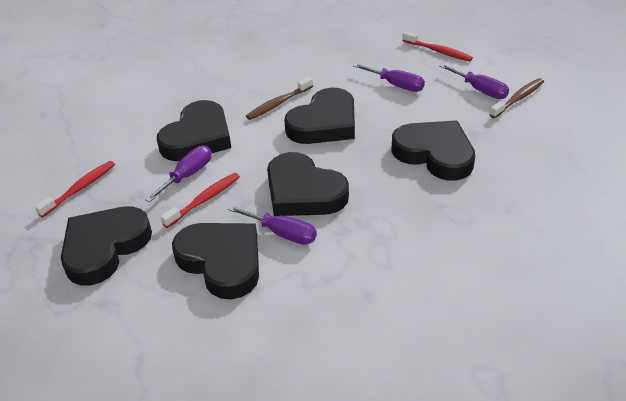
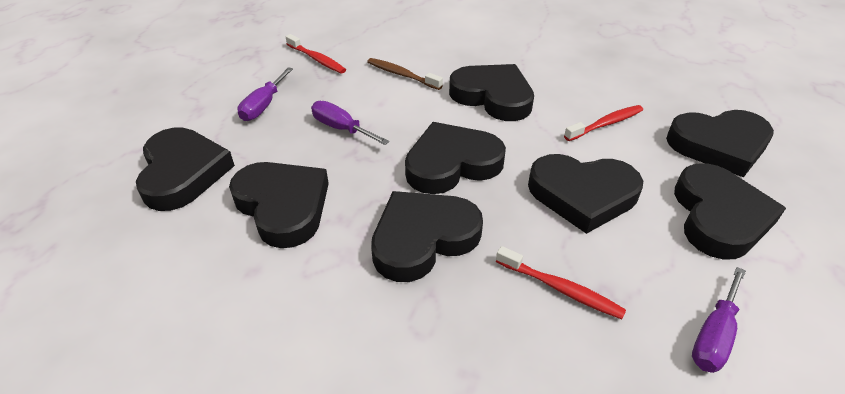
black heart: [61,206,152,285] [157,100,231,161] [172,223,259,299] [267,152,349,216] [284,88,355,144] [392,121,475,181] = 6 -> [136,127,235,211] [229,162,329,248] [371,191,483,282] [405,122,506,194] [449,64,534,121] [528,154,643,234] [666,110,774,177] [674,163,786,260] = 8
brown toothbrush: [246,77,313,120] [489,78,544,118] = 2 -> [367,58,443,90] = 1
purple screwdriver: [145,145,212,202] [228,205,317,245] [353,63,425,92] [439,64,509,99] = 4 -> [237,67,293,121] [311,101,389,145] [692,267,746,373] = 3

